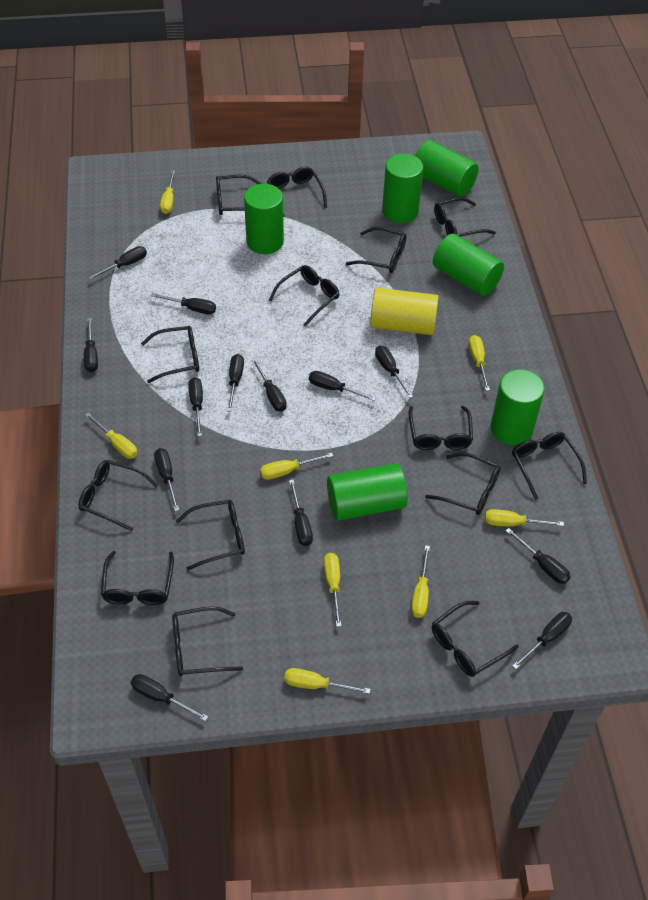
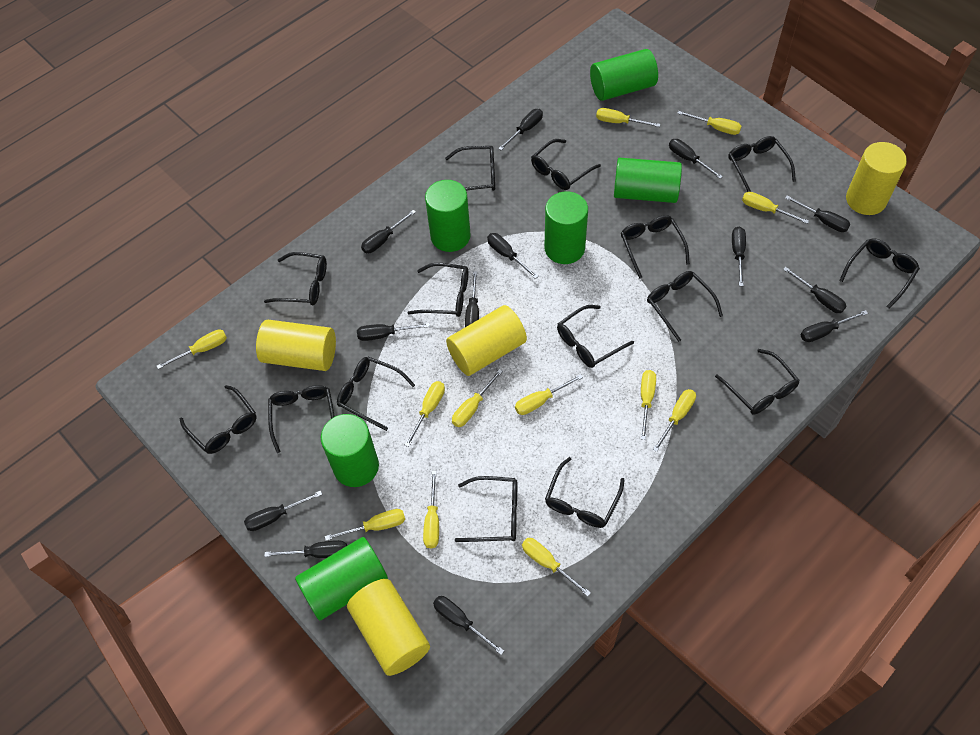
black glasses: [78,460,158,531] [101,551,174,605] [141,326,199,383] [172,606,243,676] [176,499,245,570] [216,175,262,215] [267,167,327,217] [269,265,340,327] [346,227,407,273] [408,406,473,450] [425,452,500,515] [432,601,519,677] [434,197,496,237] [512,432,587,500] = 14 -> [180,385,257,454] [264,252,327,305] [268,385,335,453] [337,357,415,431] [407,263,468,317] [445,146,495,191] [455,476,517,542] [531,139,601,190] [545,457,625,528] [557,305,634,368] [621,215,690,279] [647,271,723,342] [715,349,800,415] [728,136,796,192] [839,238,920,309] = 15
yellow cylinder: [370,288,439,335] = 1 -> [256,320,336,371] [347,579,430,676] [446,305,527,376] [846,142,907,215] = 4
yellow screwdriver: [85,413,138,459] [160,170,175,214] [260,453,333,480] [284,668,371,694] [324,553,341,627] [411,545,430,618] [469,335,490,391] [485,509,564,527] = 8 -> [157,330,227,369] [325,509,405,541] [405,381,445,447] [423,471,439,548] [452,369,503,427] [515,374,583,415] [522,538,591,597] [596,108,660,127] [641,370,656,440] [653,389,696,452] [677,111,741,135] [742,192,809,224] = 12

